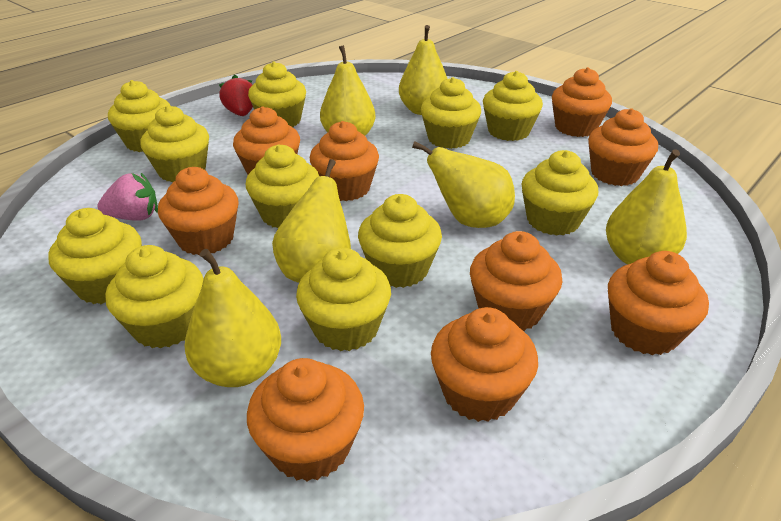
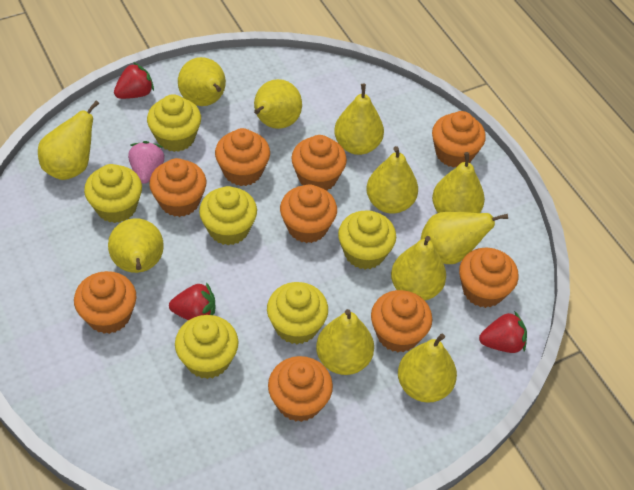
red strawberry: [219,75,253,116] = 1 -> [114,62,154,99] [169,282,215,320] [479,311,527,353] = 3
yellow cupcake: [48,208,142,304] [105,245,203,349] [108,80,171,152] [140,105,209,182] [246,145,319,228] [248,62,306,127] [296,247,391,351] [358,194,442,288] [421,77,481,149] [483,71,543,141] [521,150,598,236] = 11 -> [84,164,142,223] [147,94,201,152] [175,315,239,379] [199,186,257,245] [267,282,328,344] [338,211,396,270] = 6
yellow pear: [184,249,281,387] [272,159,351,283] [320,45,376,136] [399,25,447,115] [412,141,515,228] [606,149,687,265] = 6 -> [38,100,100,180] [108,218,164,273] [178,57,226,106] [254,79,302,129] [316,309,374,375] [334,84,384,155] [366,146,418,214] [391,236,446,300] [398,333,457,403] [421,212,508,264] [432,152,485,213] = 11

